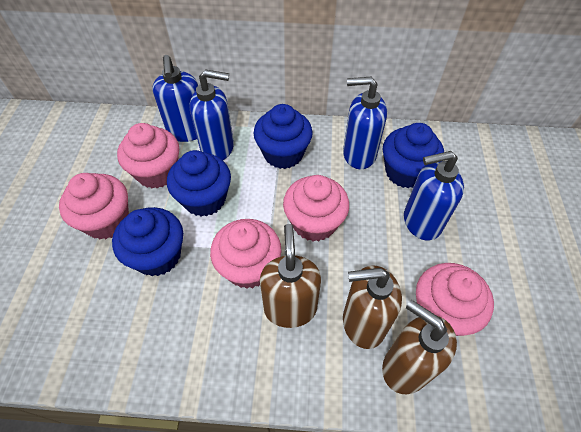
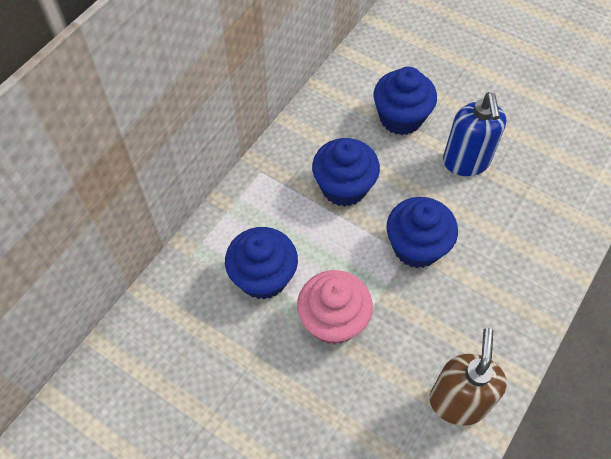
blue soap dispenser: [152,55,198,142] [189,69,234,160] [343,77,387,169] [404,151,464,241] = 4 -> [443,92,506,176] = 1
brown soap dispenser: [260,224,321,328] [343,265,402,349] [382,300,457,394] = 3 -> [430,328,507,426] = 1
pink cupcake: [59,173,129,239] [117,123,179,188] [210,219,281,289] [283,175,349,242] [416,263,494,336] = 5 -> [297,270,373,345] = 1

